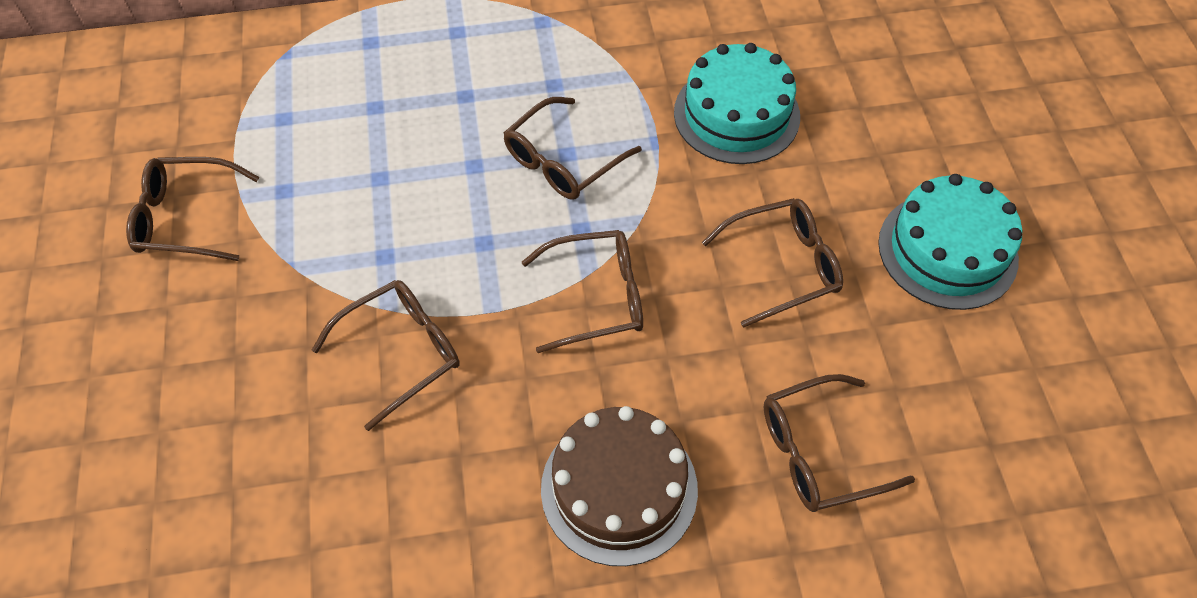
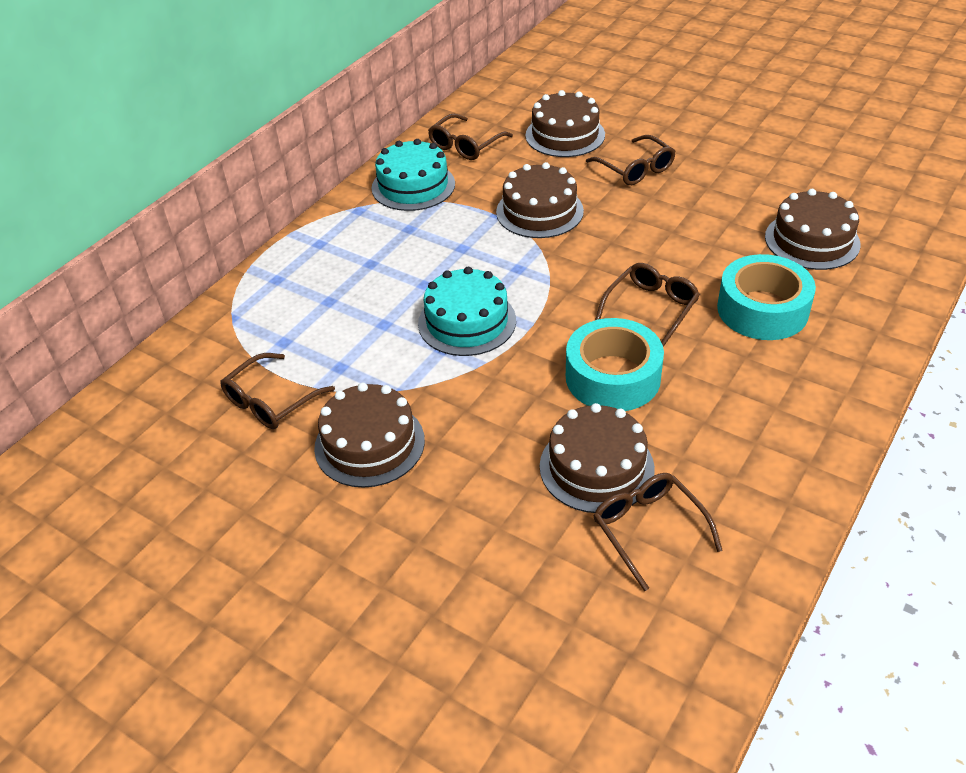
brown cake: [541,406,698,566] = 1 -> [314,383,425,488] [496,162,584,238] [526,90,605,157] [540,403,655,513] [765,189,861,270] = 5
brown glasses: [126,157,259,261] [312,280,460,431] [504,97,642,200] [522,230,643,353] [702,198,843,328] [764,374,915,512] = 6 -> [220,353,335,429] [428,114,513,160] [586,135,676,185] [593,473,723,591] [595,263,700,347] = 5
turquoise tape: none = 0 -> [566,318,664,411] [717,254,816,340] = 2

